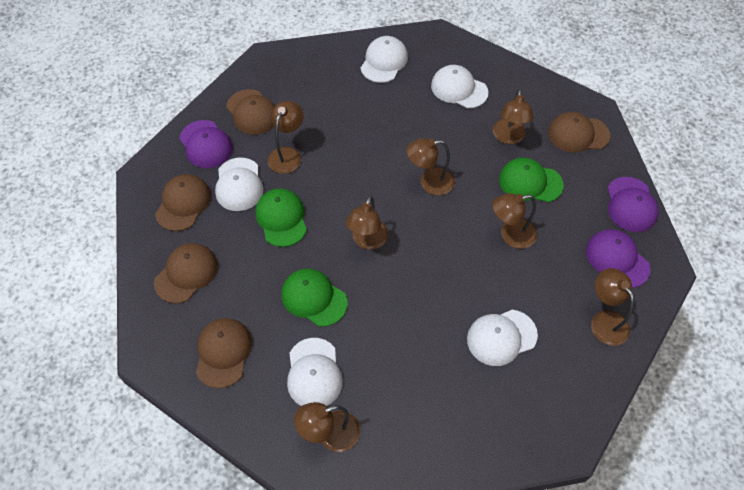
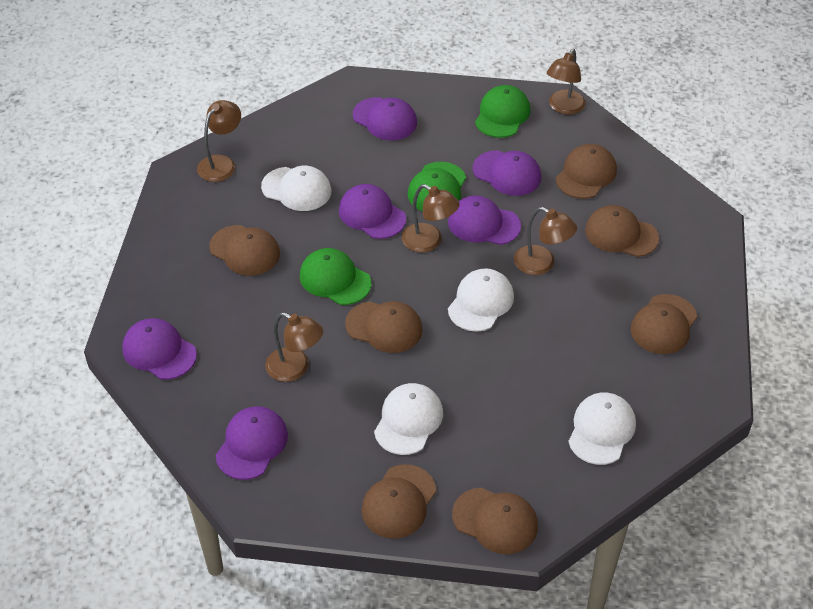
brown cap: [154,243,218,303] [155,174,211,231] [196,318,252,388] [226,89,275,135] [548,112,610,153] = 5 -> [209,225,280,276] [345,301,423,353] [361,464,436,539] [452,487,538,554] [556,144,617,199] [585,205,659,257] [631,294,697,354] = 7
brown lamp: [267,101,304,174] [294,402,360,452] [346,196,388,250] [406,138,455,196] [492,193,537,249] [493,89,533,144] [591,268,634,346] = 7 -> [197,100,241,182] [265,312,323,382] [402,184,460,252] [514,207,577,275] [547,49,585,115] = 5
purple cap: [179,120,233,168] [586,229,650,288] [607,177,659,232] = 3 -> [122,318,197,380] [215,406,288,480] [339,184,406,239] [353,97,417,140] [448,195,521,245] [473,150,541,196] = 6
white cap: [215,158,264,211] [287,338,343,406] [360,36,408,83] [431,65,488,108] [467,310,538,366] = 5 -> [261,166,331,211] [374,383,443,455] [448,268,514,332] [568,392,636,465] = 4

